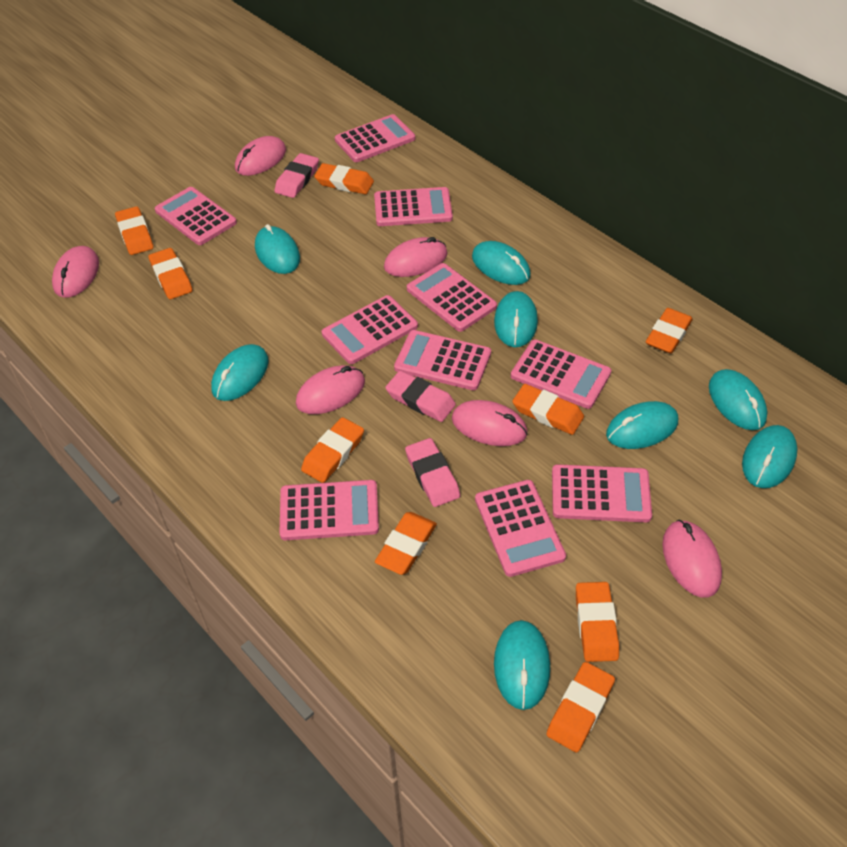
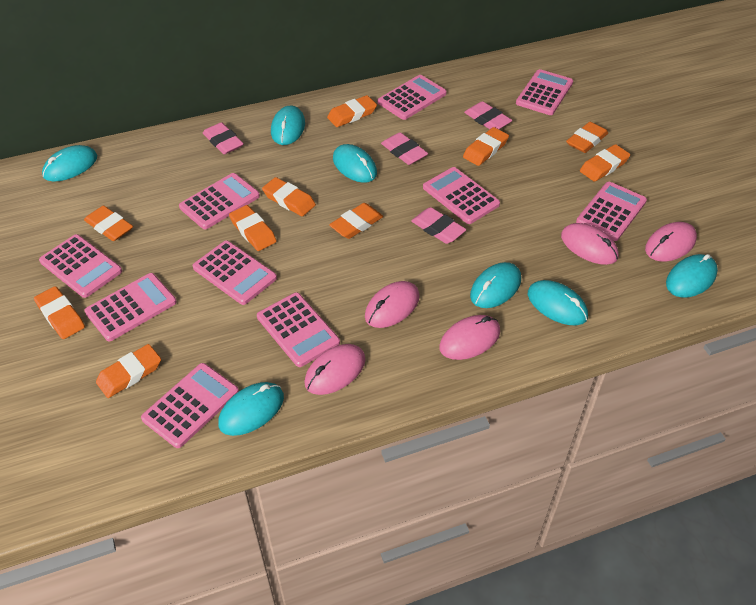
orange eraser: [115,206,153,255] [148,248,193,299] [301,417,364,483] [314,163,374,194] [375,512,437,575] [512,384,584,435] [546,662,615,753] [576,582,619,662] [646,308,693,354] = 9 -> [34,286,85,339] [84,206,133,241] [96,344,161,398] [229,205,277,251] [262,177,316,216] [327,95,377,127] [329,203,383,239] [463,127,509,166] [566,122,608,153] [580,144,630,182] = 10
pink eraser: [274,153,319,198] [385,371,456,422] [405,438,460,507] = 3 -> [203,122,244,154] [381,132,428,165] [411,207,466,244] [464,101,512,129] = 4
pink mouse: [52,246,99,298] [235,136,286,176] [296,365,365,414] [384,237,448,277] [452,400,528,446] [662,520,722,598] = 6 -> [304,344,366,395] [365,281,419,328] [439,315,500,360] [561,223,619,265] [645,222,697,262] = 5
turquoise mouse: [211,344,269,401] [255,224,300,274] [472,241,531,285] [494,291,538,347] [494,620,550,710] [606,401,678,449] [709,369,767,430] [742,425,797,488] = 8 -> [42,145,97,182] [218,382,284,436] [271,106,305,145] [333,144,377,183] [470,262,521,308] [528,280,588,325] [666,254,718,298] = 7

